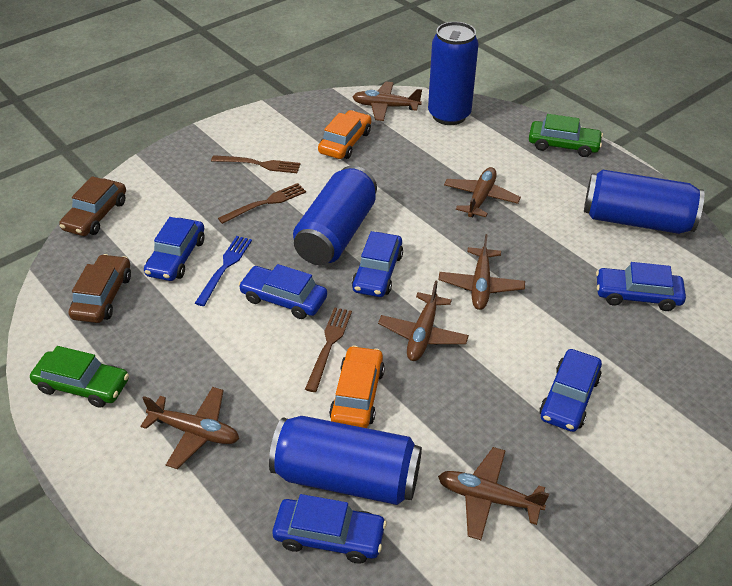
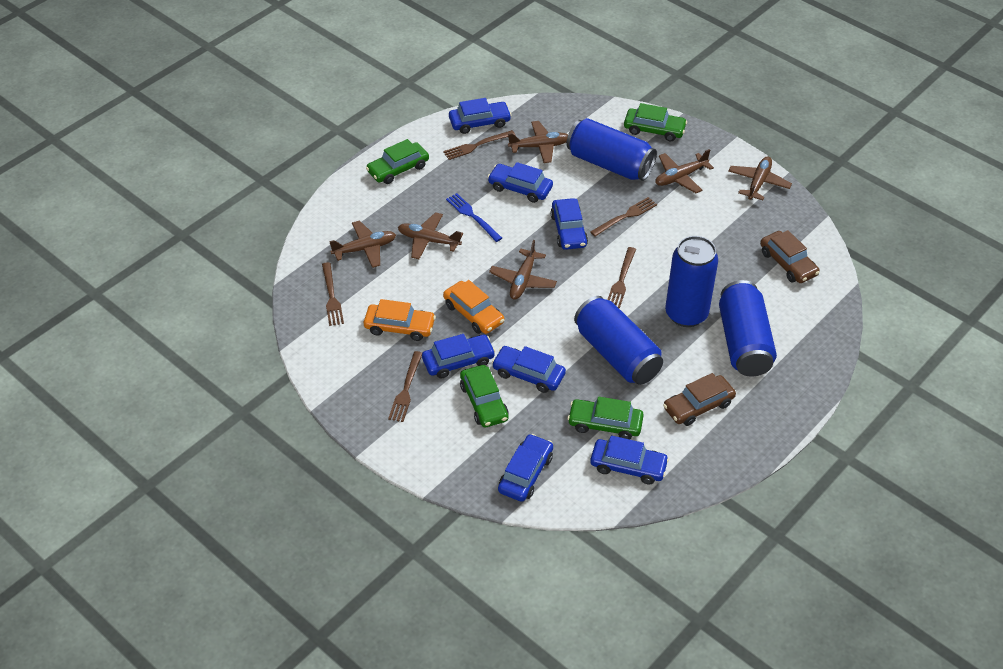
blue car: [144,217,204,281] [238,264,327,319] [273,494,387,564] [352,231,403,297] [539,349,602,432] [596,262,686,311] = 6 -> [422,334,496,378] [449,98,512,134] [488,162,553,203] [492,346,566,393] [498,434,553,502] [550,198,588,250] [590,435,669,485] = 7
brown fork: [211,155,301,173] [218,183,306,224] [305,307,352,392] = 3 -> [322,262,344,326] [388,351,422,422] [443,130,515,160] [590,197,657,237] [607,247,636,309] = 5
green car: [30,346,129,408] [529,114,603,157] = 2 -> [366,139,429,184] [460,365,508,428] [567,397,644,440] [624,103,687,141] = 4

